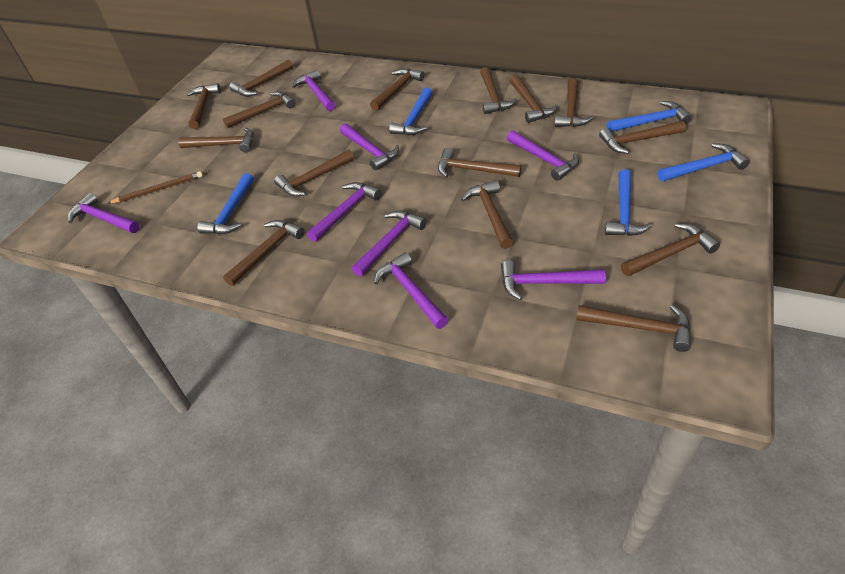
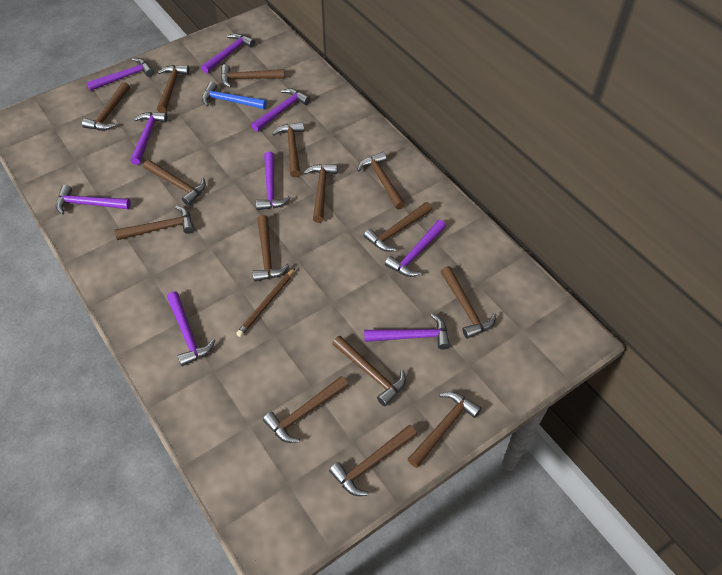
blue hammer: [197,173,254,235] [389,87,433,135] [605,169,652,236] [607,101,692,132] [658,143,750,182] = 5 -> [202,82,267,109] = 1
purple hammer: [68,193,140,233] [292,70,335,111] [307,182,381,242] [340,123,399,170] [352,211,427,277] [374,252,448,329] [501,260,606,300] [507,130,579,181] = 8 -> [56,185,131,215] [86,58,154,91] [131,112,167,165] [167,291,215,366] [201,33,255,73] [252,88,311,132] [256,152,291,210] [364,314,450,350] [385,220,446,277] = 9

